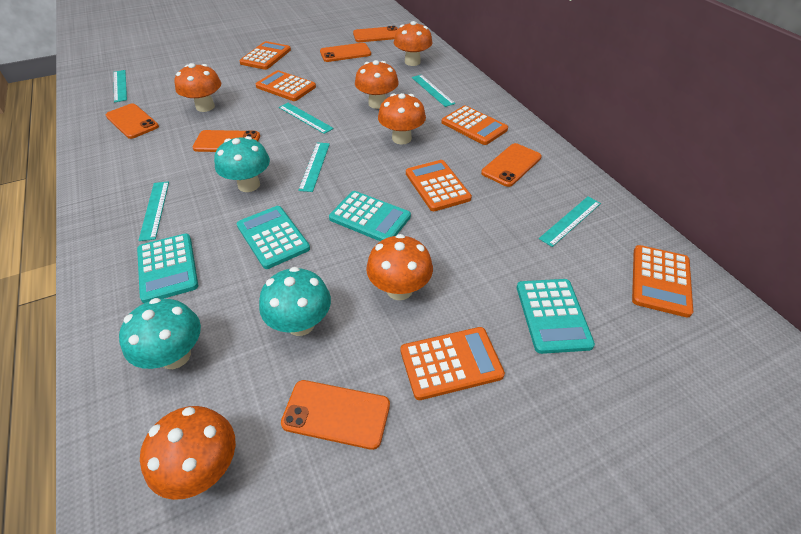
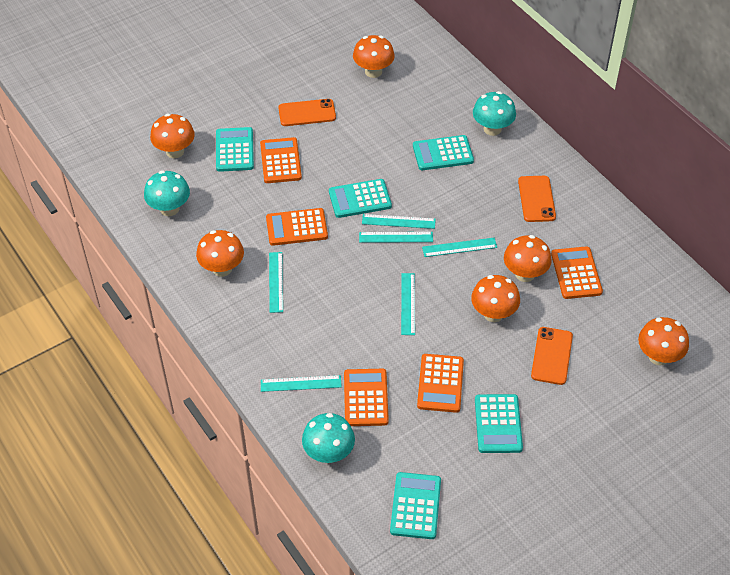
orange calculator: [239,41,291,70] [256,70,316,101] [401,327,505,400] [406,160,472,211] [442,106,508,145] [632,245,693,318] = 6 -> [260,137,302,183] [266,208,328,246] [344,369,389,426] [417,354,464,413] [551,246,603,299] = 5
orange phone: [106,104,159,139] [193,130,260,152] [281,380,390,450] [320,43,371,62] [353,26,398,42] [481,143,542,187] = 6 -> [278,99,336,126] [518,176,556,222] [531,327,573,385] = 3
turquoise calculator: [137,234,198,303] [237,206,310,269] [329,191,411,241] [517,279,595,354] = 4 -> [216,127,254,172] [329,179,392,218] [390,472,441,539] [413,135,474,170] [475,394,523,453] = 5

